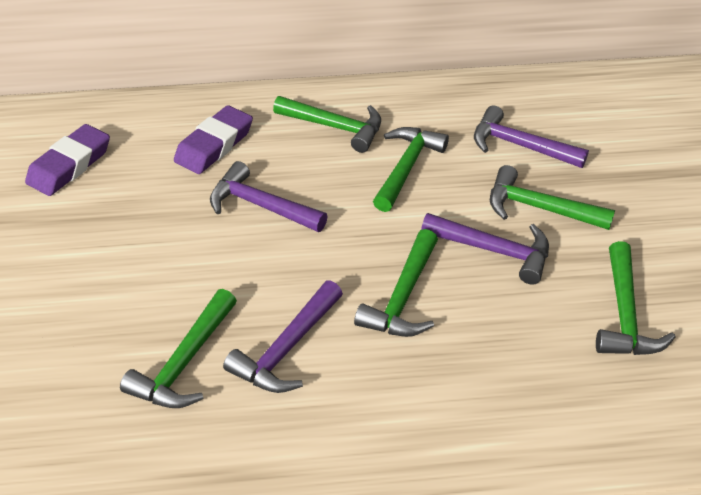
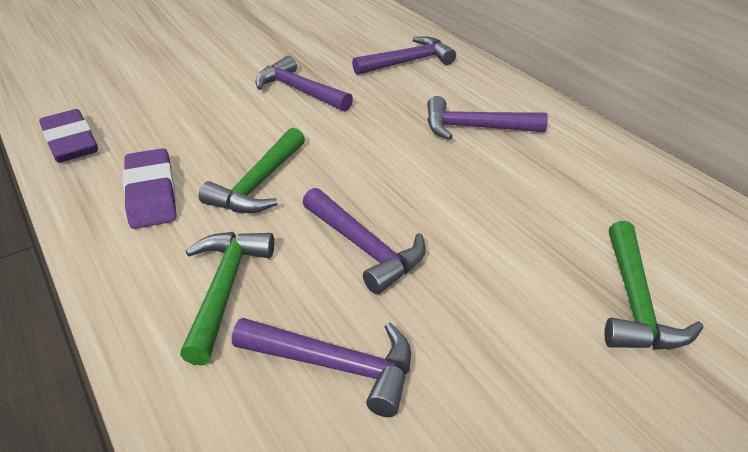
green hammer: [120,289,237,408] [273,96,381,153] [354,229,438,337] [373,127,449,212] [490,165,615,230] [596,241,675,355] = 6 -> [180,232,274,365] [199,128,305,213] [605,221,704,350] = 3
purple hammer: [210,161,327,232] [223,280,343,393] [421,213,549,285] [474,106,589,168] = 4 -> [232,318,411,417] [255,56,353,112] [302,188,426,294] [352,37,456,75] [427,96,548,140] = 5

